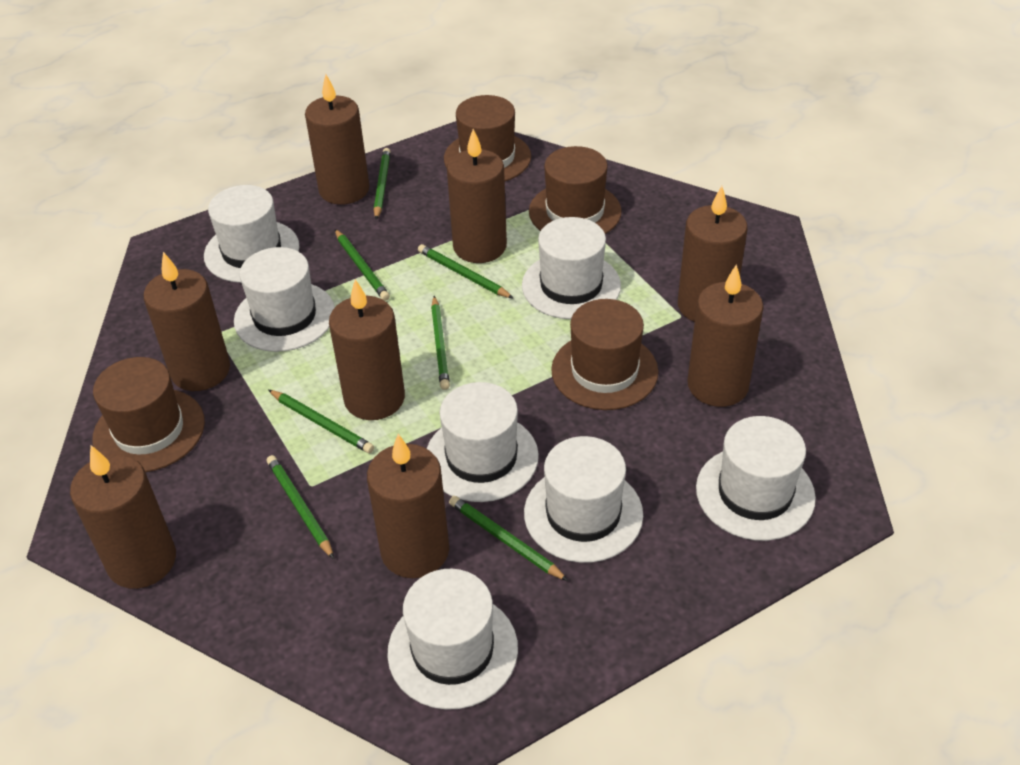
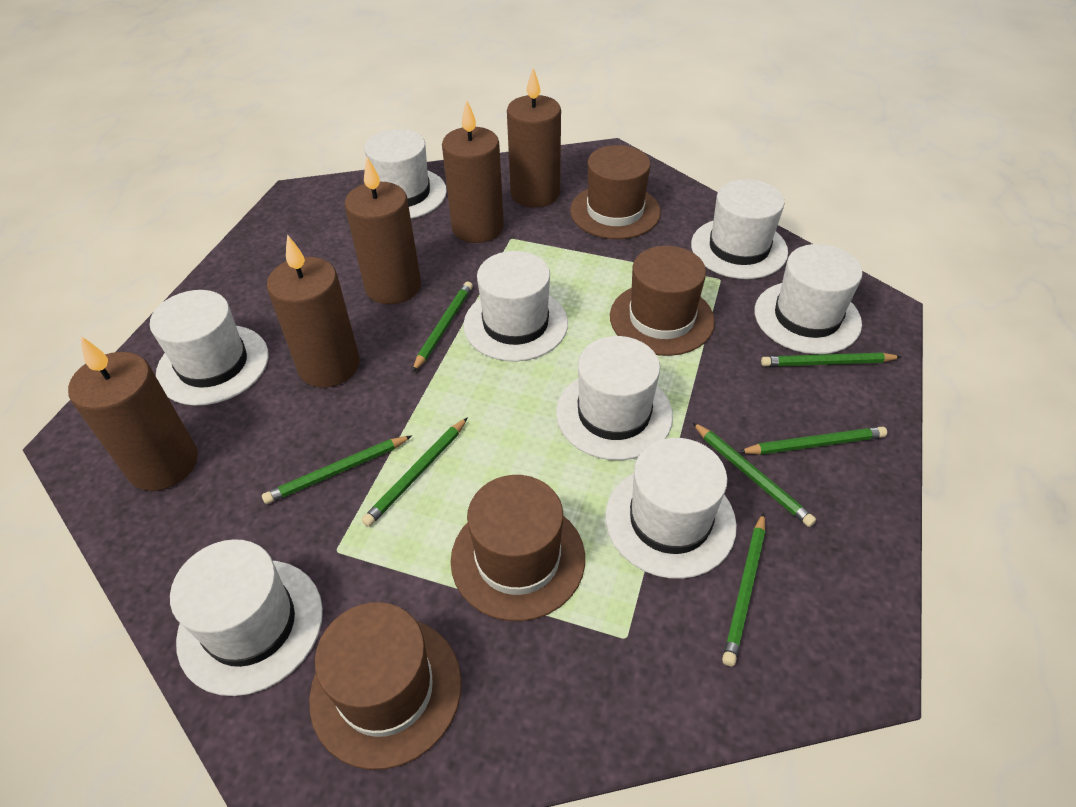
brown candle: [70,445,176,589] [144,252,230,391] [305,74,369,205] [329,279,405,420] [367,434,449,578] [447,129,507,263] [678,186,748,322] [687,264,763,407] = 8 -> [68,336,198,491] [267,234,360,388] [345,157,421,304] [442,100,504,243] [507,68,561,208] = 5
white hat: [204,185,300,283] [234,247,335,352] [387,569,518,710] [427,382,539,502] [522,217,621,319] [524,436,643,563] [696,416,816,541] = 7 -> [150,290,269,406] [170,539,323,696] [364,129,447,219] [463,251,568,362] [556,336,673,460] [605,438,737,579] [691,179,788,279] [755,244,863,354] = 8

